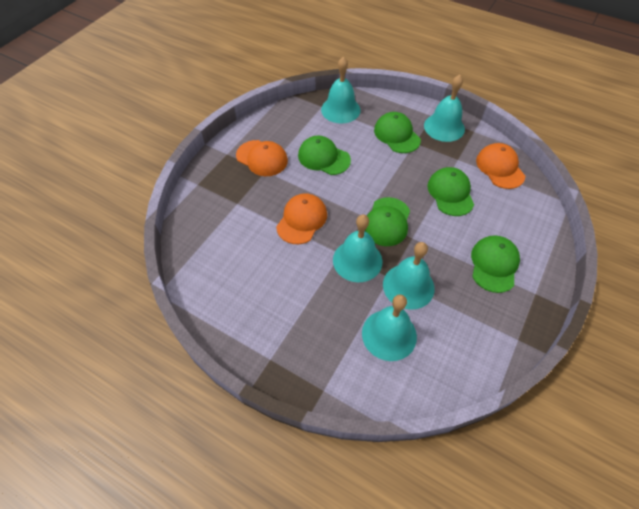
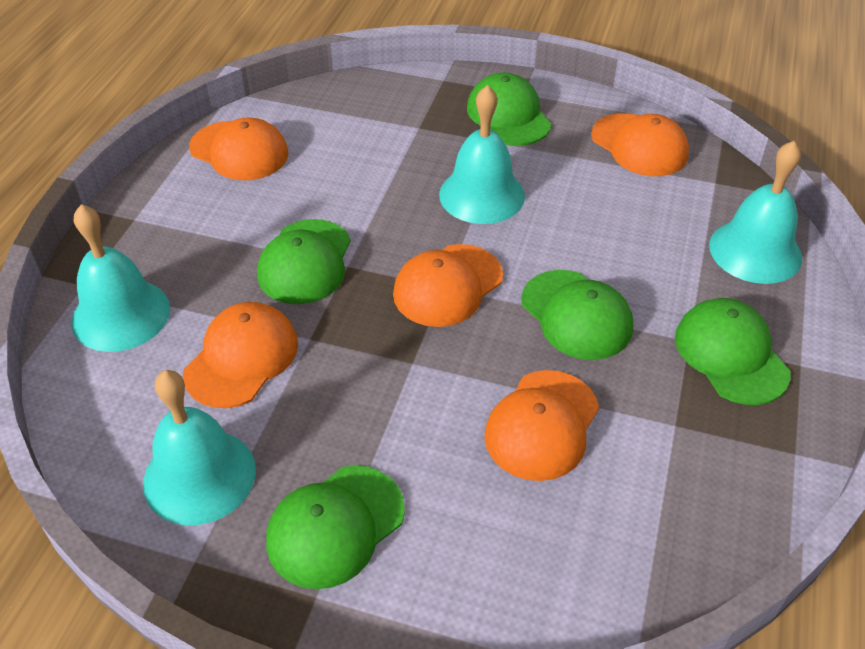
orange cap: [236,140,288,176] [276,193,327,244] [476,143,525,189] = 3 -> [183,302,298,408] [189,118,288,181] [393,244,503,327] [484,370,599,481] [591,113,689,176] = 5
turquoise bell: [321,57,360,123] [333,215,383,282] [362,294,417,361] [383,242,434,310] [424,75,465,142] = 5 -> [71,204,170,352] [143,370,256,525] [439,85,525,224] [709,141,802,284] = 4

